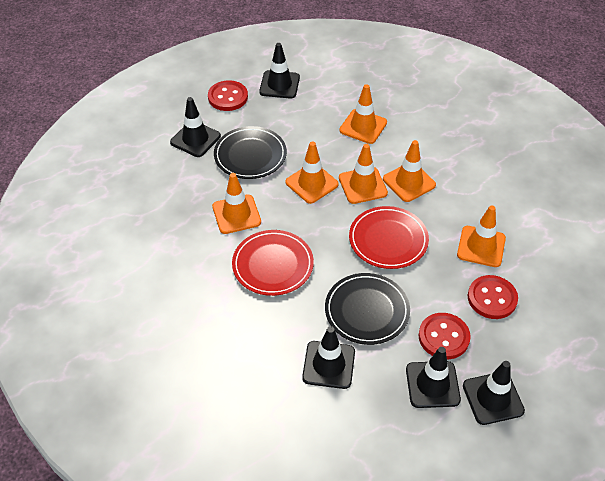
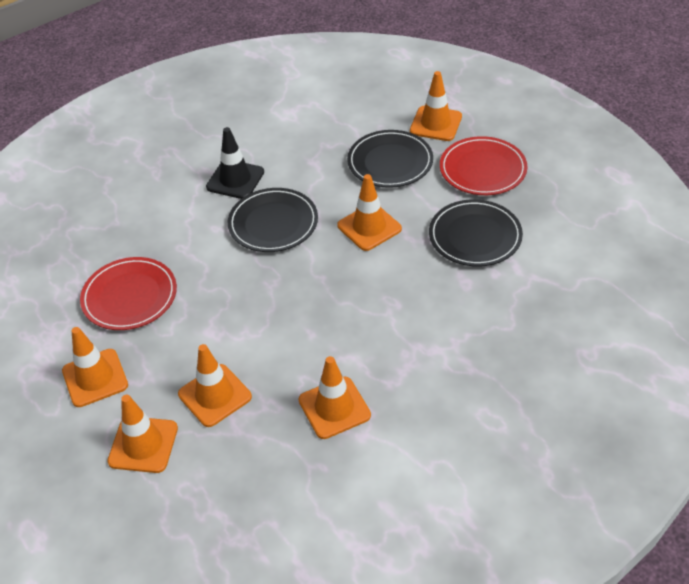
black plate: [214,126,287,179] [325,273,410,345] = 2 -> [228,188,318,252] [347,130,433,188] [429,199,523,267] = 3
black traffic cone: [170,97,221,157] [259,43,300,99] [302,326,355,389] [406,347,461,408] [463,361,525,425] = 5 -> [206,127,264,199] = 1
red button: [208,80,248,111] [419,313,471,359] [468,275,518,319] = 3 -> none = 0

